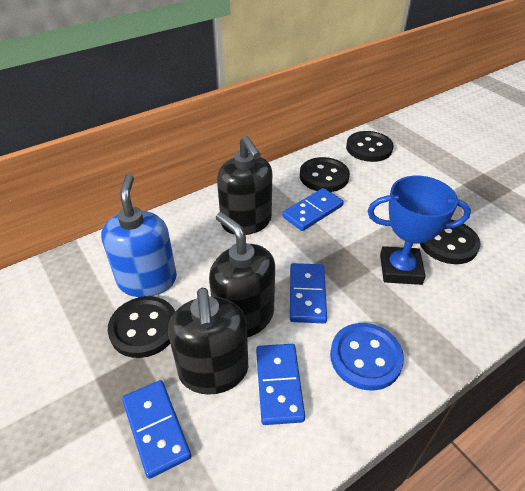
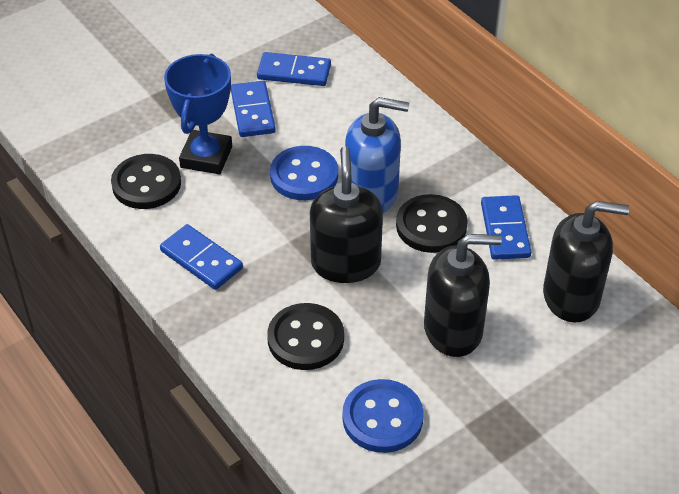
black button: [108,296,175,358] [300,157,350,192] [346,131,393,162] [420,219,481,264] = 4 -> [111,154,181,209] [267,303,344,370] [396,194,468,253] = 3
blue button: [330,323,404,391] = 1 -> [270,146,338,200] [343,379,423,453] = 2

